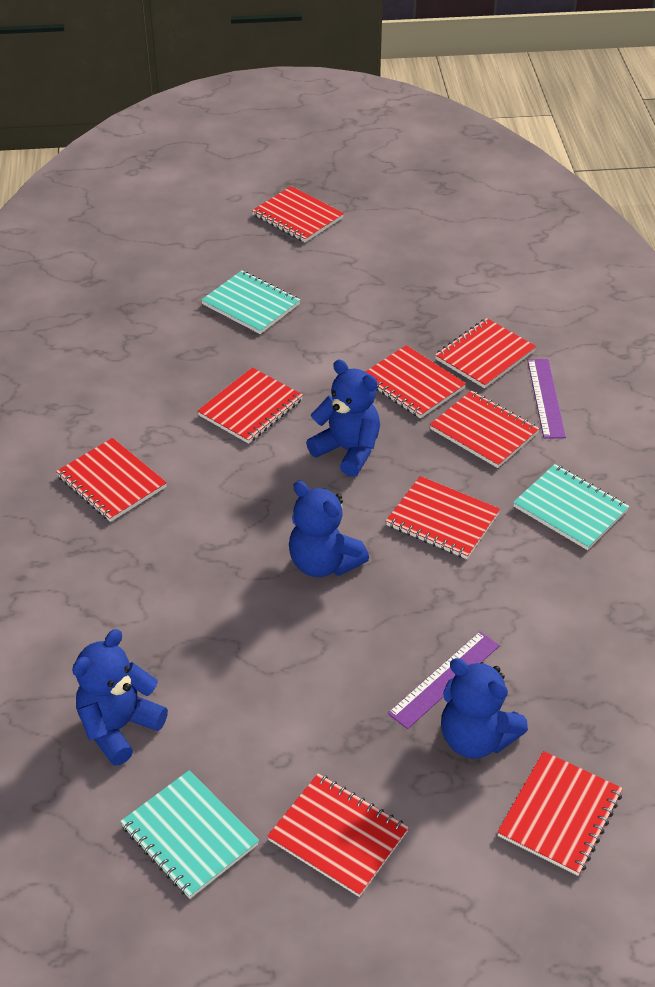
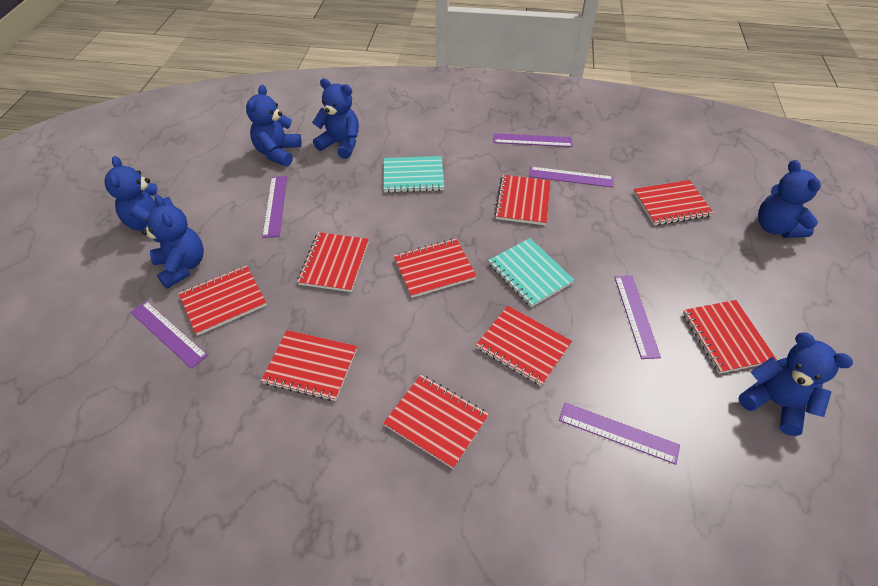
blue teddy bear: [72,629,168,766] [289,481,369,577] [306,359,380,477] [441,658,528,759] = 4 -> [104,156,174,231] [142,195,204,289] [246,85,302,166] [312,78,359,159] [739,333,853,436] [758,160,821,238] = 6
purple ruler: [388,631,500,729] [527,359,566,439] = 2 -> [130,301,208,369] [262,176,287,238] [493,133,573,147] [529,167,614,187] [559,403,680,465] [614,276,661,359] = 6
turquoise notebook: [120,770,259,899] [201,270,300,334] [513,464,629,550] = 3 -> [383,156,444,193] [488,238,574,307] = 2

